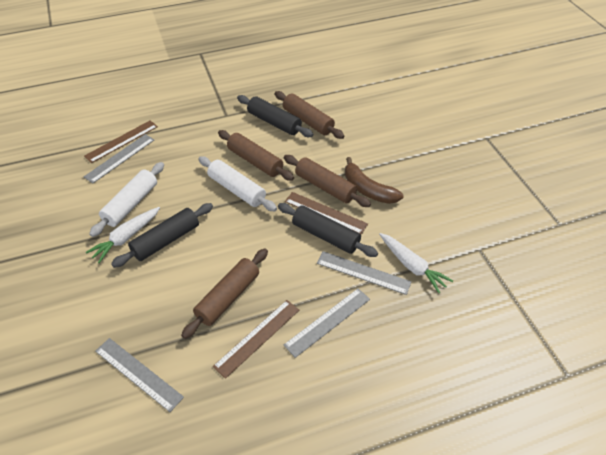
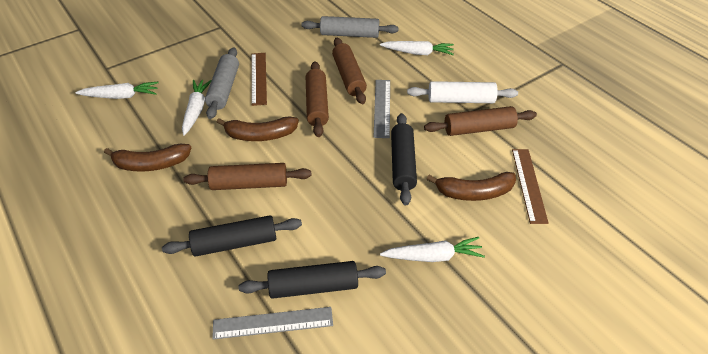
brown banana: [345,157,403,204] = 1 -> [104,144,191,172] [217,117,299,141] [427,172,516,201] = 3
brown ruler: [84,120,158,163] [213,300,299,379] [285,192,368,235] = 3 -> [251,53,267,106] [512,149,549,224] = 2
grey rolling pin: none = 0 -> [205,47,239,119] [301,16,399,38] = 2
grey ruler: [84,134,154,183] [95,338,184,412] [284,288,370,358] [317,251,412,295] = 4 -> [212,307,333,340] [374,80,390,138] = 2
white carrot: [86,207,160,263] [379,233,453,293] = 2 -> [75,82,158,99] [182,80,212,136] [380,41,454,55] [380,237,485,262] = 4
white rolling pin: [89,162,164,237] [198,156,277,211] = 2 -> [407,81,518,103] = 1

